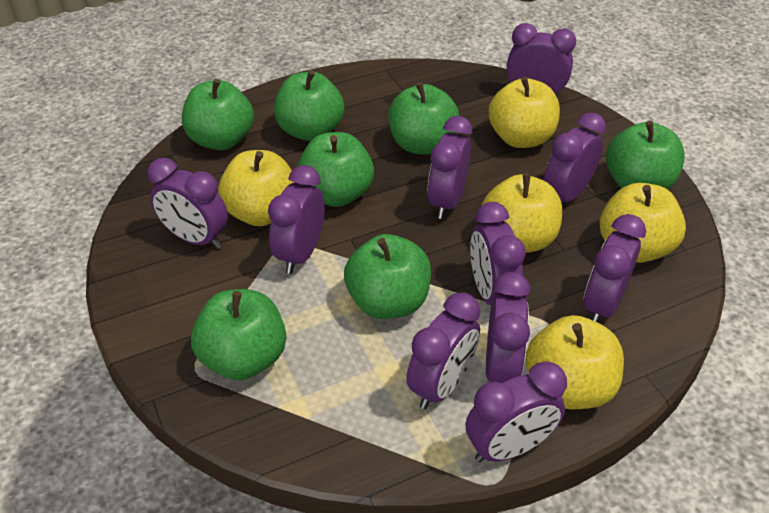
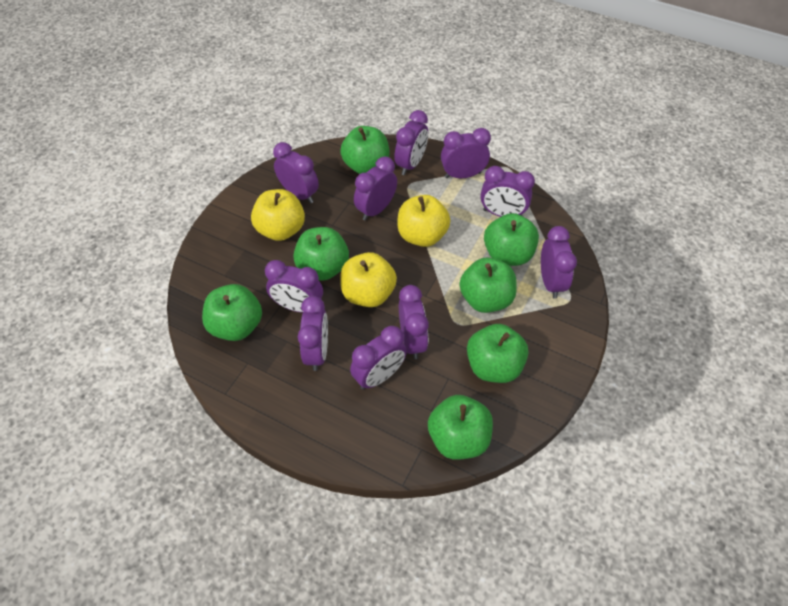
yellow apple: [218,150,295,226] [481,173,562,253] [489,76,560,148] [526,315,624,409] [600,183,686,263] = 5 -> [251,189,305,241] [340,252,397,307] [397,195,450,247] = 3

